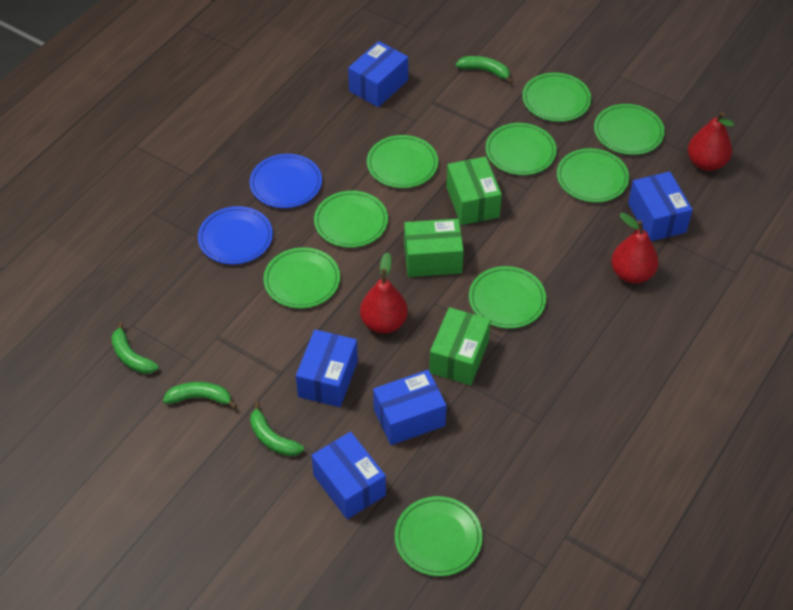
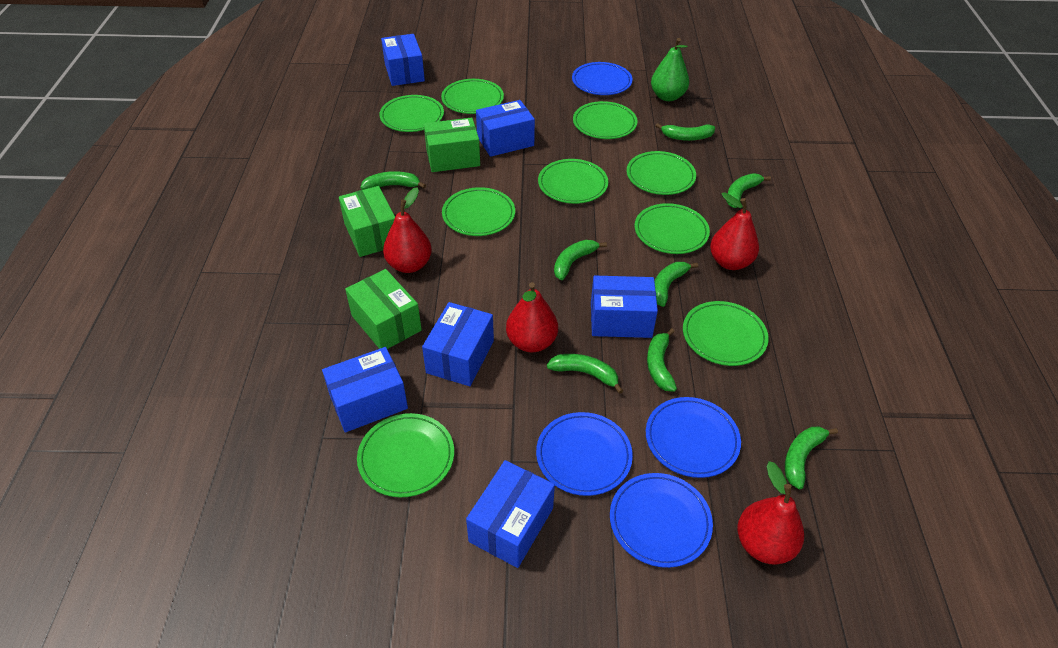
blue box: [296,329,358,407] [311,432,386,519] [348,41,408,107] [373,370,447,445] [628,171,693,241] = 5 -> [322,347,408,432] [381,34,425,86] [422,302,494,386] [466,460,555,568] [476,100,535,157] [591,276,658,338] = 6
blue plate: [198,206,273,264] [250,154,322,208] = 2 -> [536,412,633,496] [572,62,633,95] [610,473,713,568] [646,397,741,478] = 4
green banana: [111,321,159,374] [163,382,237,409] [250,402,304,456] [456,56,513,84] = 4 -> [360,171,426,190] [547,354,623,394] [554,240,607,280] [647,328,677,392] [654,262,698,307] [656,123,715,141] [726,173,771,208] [785,427,838,489] = 8
green pear: none = 0 -> [651,38,689,101] = 1
red pear: [360,252,408,334] [611,213,659,284] [688,112,734,171] = 3 -> [383,187,432,273] [506,282,558,352] [710,192,759,270] [737,461,804,565] = 4

